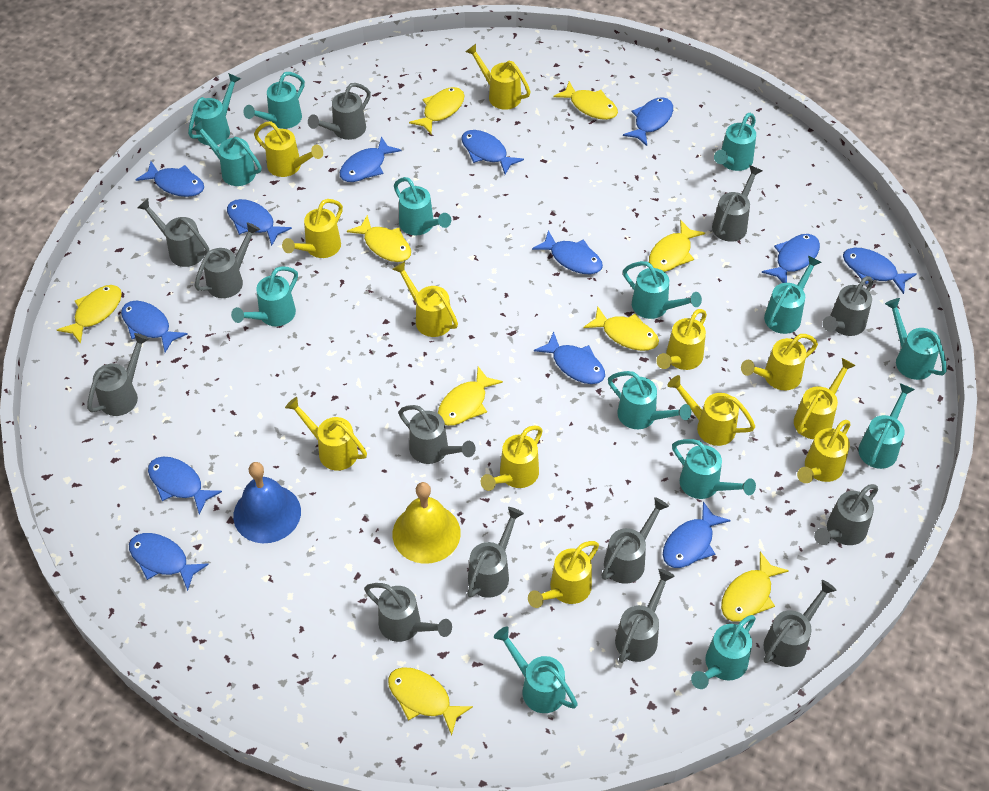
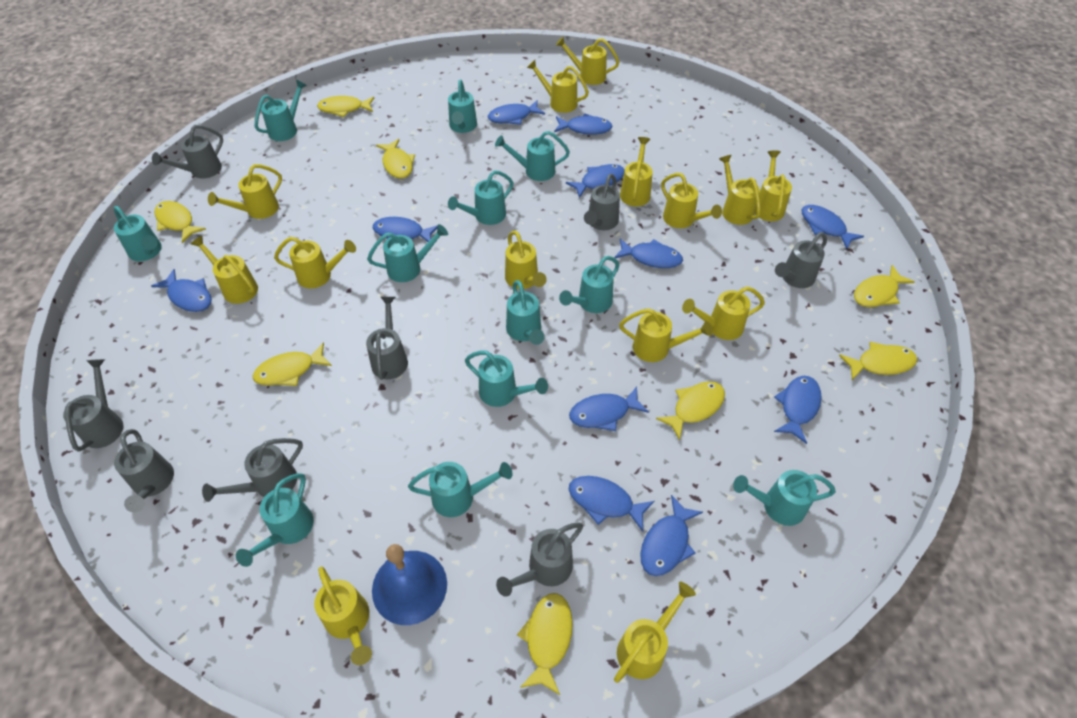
blue fish: [121,301,188,352] [129,533,209,591] [136,162,204,197] [148,456,222,515] [227,199,292,246] [340,136,401,182] [462,130,524,175] [532,230,603,274] [534,332,605,384] [623,97,673,146] [663,502,731,568] [762,234,820,283] [843,248,916,294] = 13 -> [151,269,212,312] [373,217,438,242] [488,100,545,125] [554,114,613,135] [566,164,625,198] [569,387,649,431] [569,476,654,532] [614,239,683,268] [640,495,703,576] [774,376,822,444] [802,205,864,249] = 11
grey watering can: [87,333,149,416] [137,199,209,267] [194,222,260,298] [308,83,371,140] [364,583,452,642] [398,405,475,464] [467,507,524,598] [601,497,669,584] [615,569,675,663] [712,165,762,242] [763,580,837,667] [814,484,878,545] [822,276,873,336] = 13 -> [63,359,123,452] [114,429,174,512] [152,125,223,179] [202,438,303,502] [366,297,408,380] [496,522,583,597] [584,174,620,230] [775,232,827,288] = 8
turquoise watering can: [188,73,241,145] [191,120,262,186] [231,266,298,326] [243,72,305,129] [394,177,451,235] [494,627,578,713] [608,371,691,429] [623,261,702,319] [672,439,756,499] [691,615,756,689] [714,113,756,171] [764,256,822,334] [858,383,915,469] [885,298,947,380] = 14 -> [114,206,162,261] [236,473,314,567] [255,80,307,141] [367,224,448,282] [408,462,512,517] [448,79,477,133] [448,170,513,225] [465,350,548,407] [495,131,570,181] [506,280,545,345] [559,256,620,313] [733,470,836,526] = 12
yellow bell: [393,482,461,564] = 1 -> none = 0
yellow fish: [57,285,122,344] [347,215,411,262] [388,667,473,736] [409,87,465,134] [438,367,503,426] [553,81,618,120] [583,306,659,351] [649,220,705,272] [721,552,789,622] = 9 -> [155,201,206,243] [253,342,332,386] [317,96,374,117] [376,139,415,179] [517,593,573,695] [656,381,725,440] [839,342,917,380] [854,265,915,307] = 8
yellow watering can: [254,121,323,177] [282,199,343,258] [285,397,367,470] [392,261,458,337] [466,44,531,110] [481,426,543,491] [528,541,599,608] [656,309,707,370] [667,375,755,446] [741,334,818,390] [794,358,856,439] [797,420,850,483] = 12 -> [191,236,258,304] [208,164,282,219] [274,237,356,288] [314,566,372,665] [505,231,547,289] [527,60,589,113] [556,37,619,85] [614,582,696,683] [619,308,712,362] [620,137,653,206] [661,173,722,228] [682,286,765,340] [719,155,761,225] [755,150,792,221] = 14

